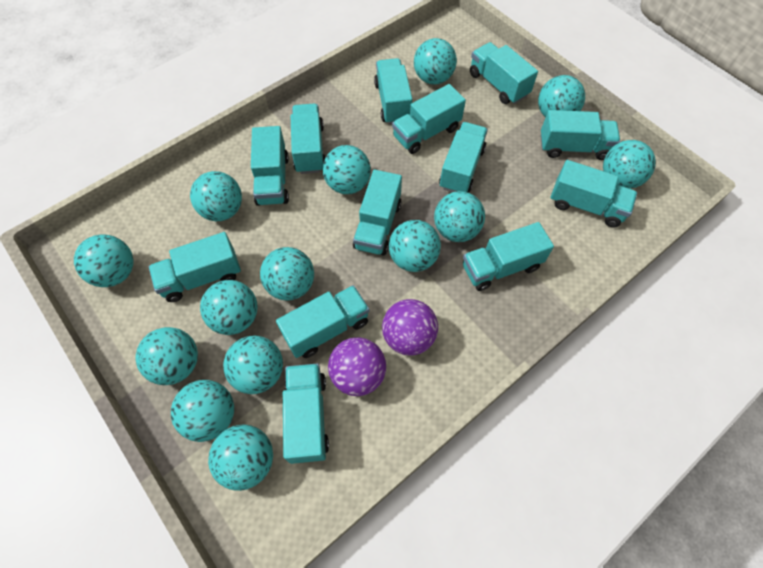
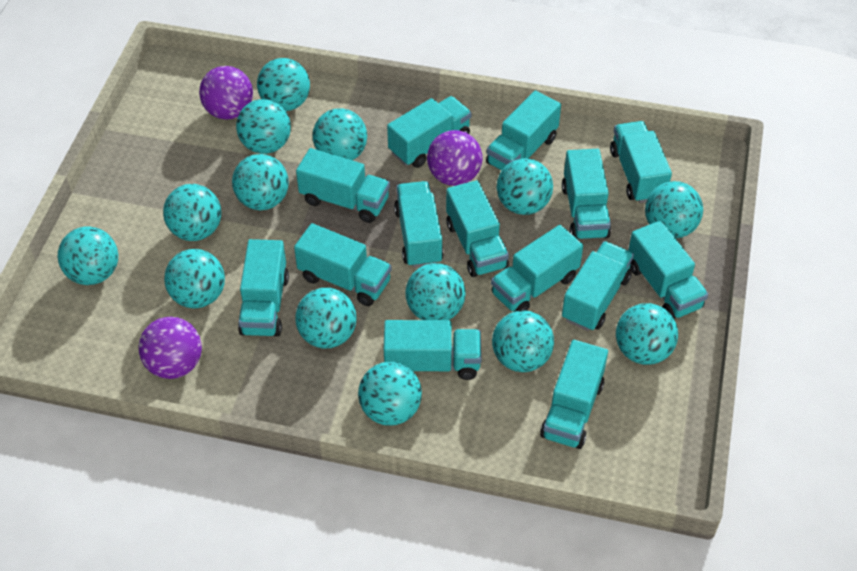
purple ball: [328,337,386,396] [382,299,438,356] = 2 -> [139,317,202,379] [199,66,253,120] [427,130,482,186] = 3
turquoise truck: [149,232,241,302] [251,126,289,206] [276,285,369,358] [283,364,329,464] [291,104,326,174] [353,170,402,256] [374,58,413,125] [392,84,466,154] [439,122,488,193] [463,222,554,291] [470,42,538,104] [541,110,620,160] [551,160,637,227] = 13 -> [238,239,289,337] [294,223,392,306] [296,148,390,223] [384,320,482,380] [387,96,471,168] [394,181,444,268] [446,180,509,277] [486,90,561,171] [491,225,583,312] [540,340,608,449] [562,149,611,239] [562,241,634,331] [610,121,672,203] [628,221,708,319] = 14

